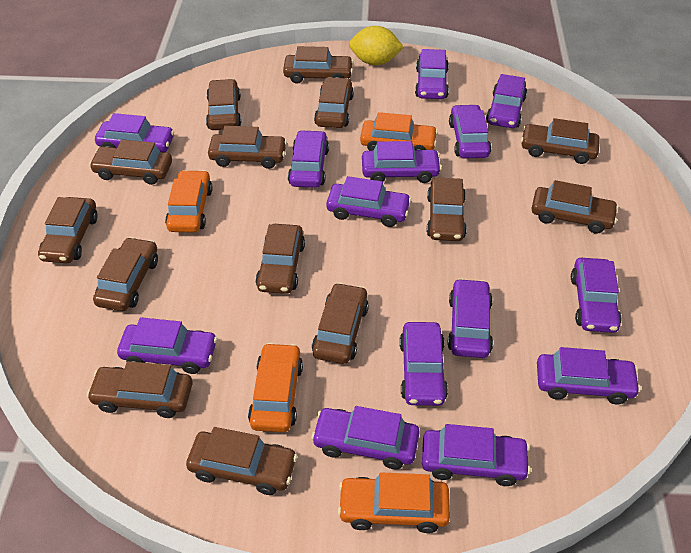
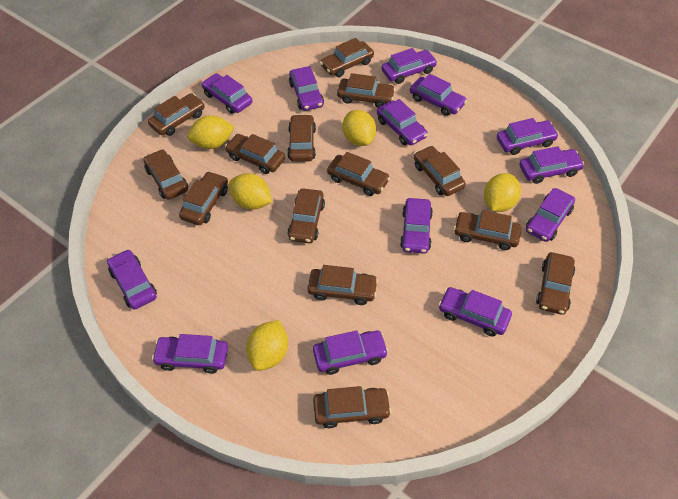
orange car: [165,170,213,233] [248,343,303,432] [338,472,450,533] [360,112,438,151] = 4 -> none = 0
purple car: [95,113,174,152] [117,317,217,374] [288,130,329,188] [311,406,420,469] [326,176,411,227] [362,141,442,183] [399,322,448,406] [415,49,449,99] [422,424,531,486] [447,278,493,358] [449,104,491,159] [486,74,527,128] [537,347,641,404] [571,258,622,333] = 14 -> [107,249,157,310] [152,334,228,374] [202,73,253,114] [289,66,324,111] [313,330,388,375] [377,99,428,145] [381,48,437,84] [400,198,433,254] [410,74,467,116] [438,287,512,336] [497,118,559,155] [519,146,584,184] [526,188,575,242] = 13
yellow lemon: [349,26,404,65] = 1 -> [187,115,234,149] [229,173,272,210] [246,320,288,371] [343,110,376,146] [484,173,521,212] = 5

